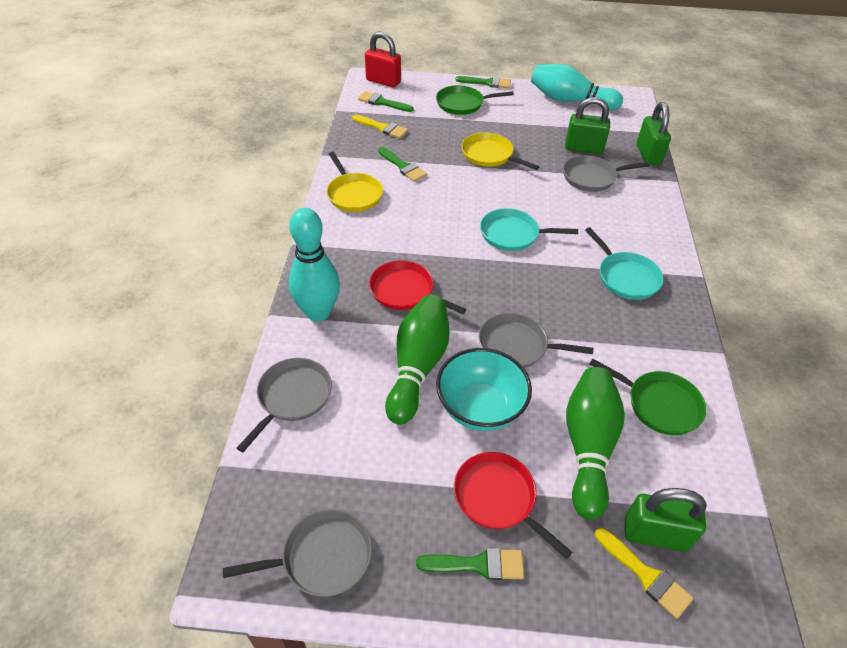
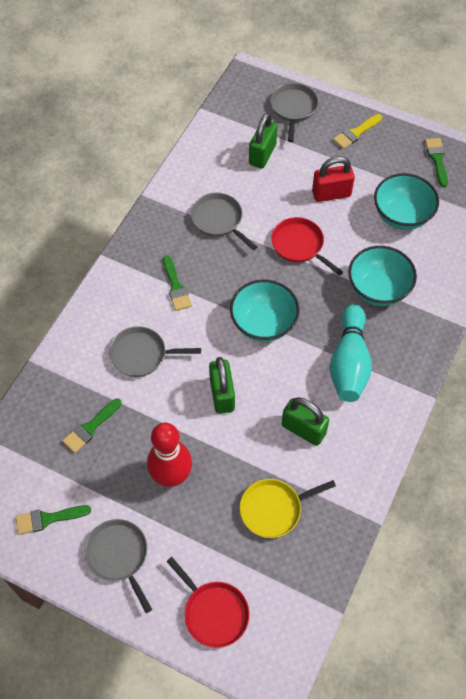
green bowling pin: [385,295,450,425] [566,367,625,520] = 2 -> none = 0
green pan: [436,85,514,115] [589,358,706,435] = 2 -> none = 0
red bowling pin: none = 0 -> [147,423,192,487] = 1
turquoise bowl: [436,348,532,431] = 1 -> [230,280,299,342] [348,246,417,306] [374,173,439,230] = 3
turquoise bowling pin: [289,208,340,322] [531,64,623,110] = 2 -> [330,304,372,402] = 1
turquoise pan: [480,208,578,251] [585,227,664,300] = 2 -> none = 0
yellow brush: [352,115,408,139] [595,527,693,619] = 2 -> [333,114,382,149] = 1
yellow pan: [327,152,383,212] [462,132,539,170] = 2 -> [240,479,336,538] = 1

